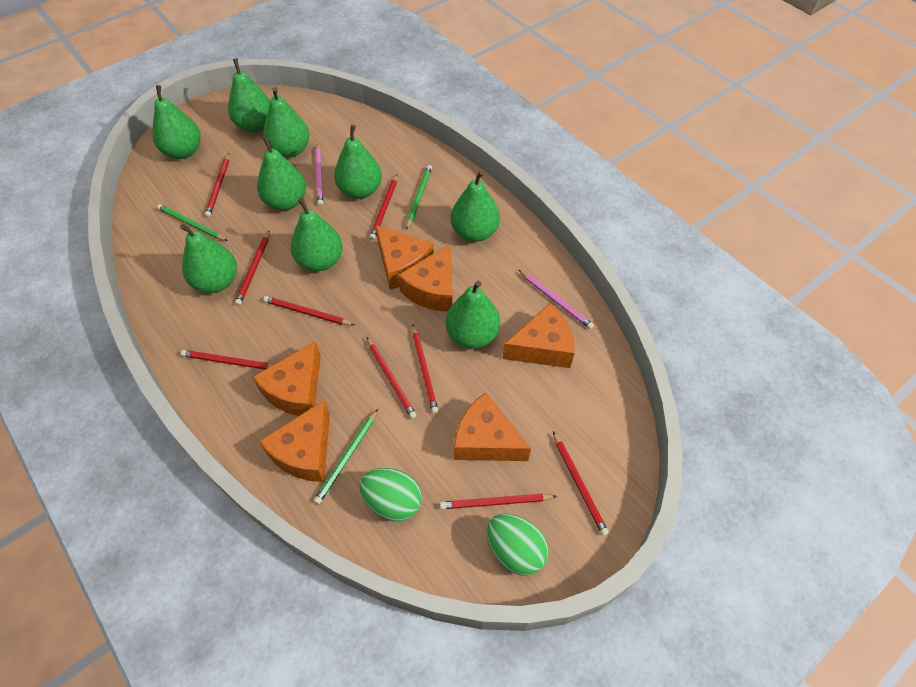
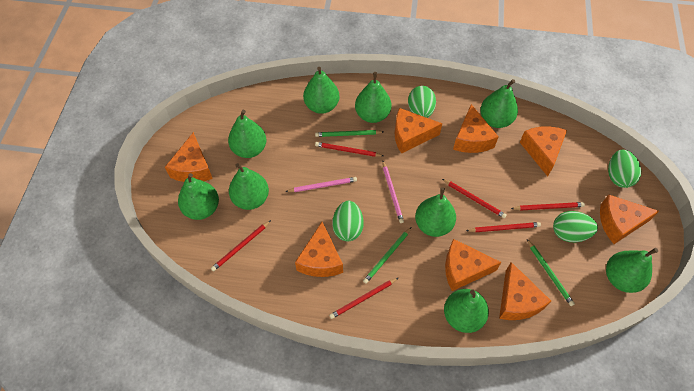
green egg: [359,468,422,521] [487,514,549,576] = 2 -> [332,201,364,241] [408,86,436,118] [553,211,598,242] [608,150,641,188] = 4
orange cheese: [252,341,321,416] [259,400,330,482] [375,225,434,290] [398,244,453,312] [454,392,531,461] [502,303,575,368] = 6 -> [165,132,213,182] [295,222,343,277] [395,108,442,154] [445,239,501,291] [453,104,499,153] [499,262,551,320] [520,126,567,176] [600,194,659,244] = 8
red pencil: [181,350,272,370] [205,153,229,217] [235,230,270,305] [263,296,354,325] [367,337,417,419] [369,175,397,240] [412,325,438,414] [440,494,557,509] [553,432,609,536] = 9 -> [211,220,271,272] [315,142,384,157] [329,278,398,319] [442,179,507,218] [466,222,541,232] [511,202,585,211] = 6

